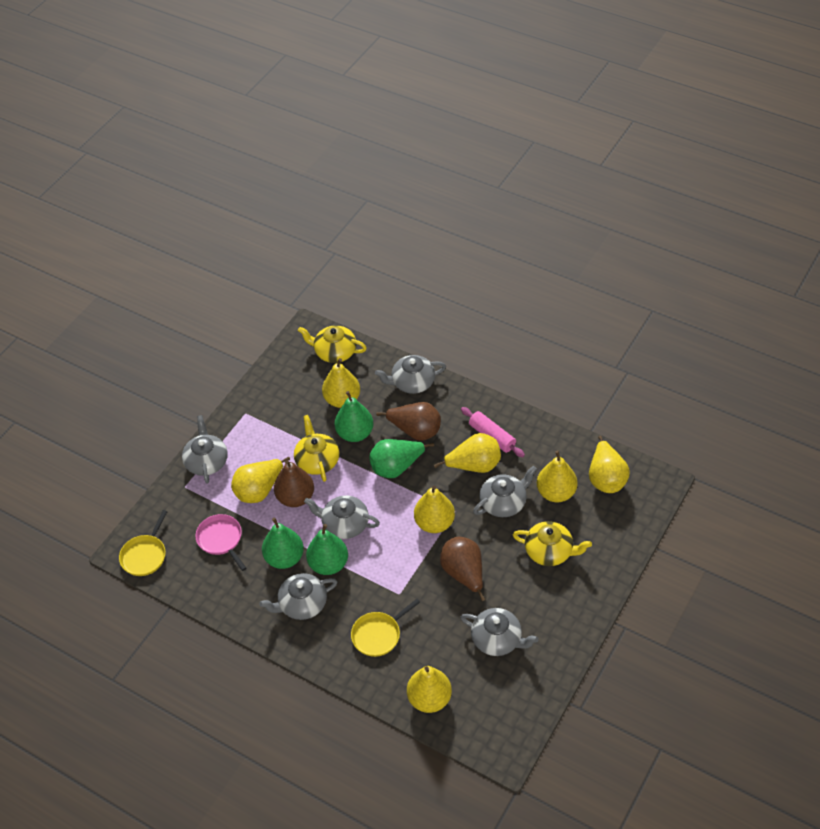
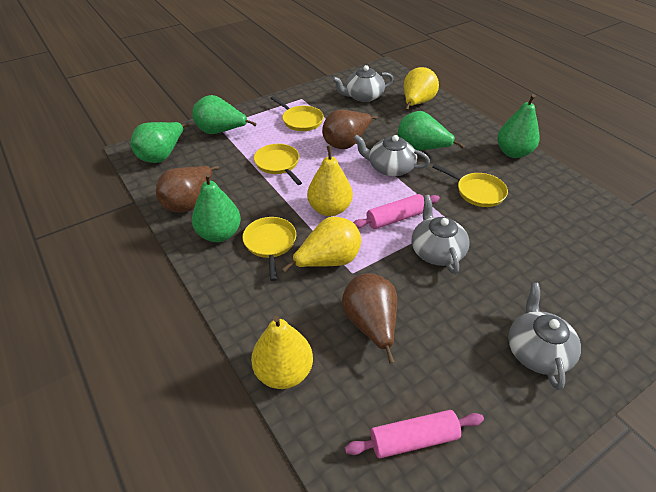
green pear: [262,518,304,569] [306,524,348,575] [334,391,374,442] [369,439,434,478] = 4 -> [131,122,190,163] [192,95,257,134] [192,173,241,242] [398,111,465,151] [497,94,540,158] = 5
grey teapot: [182,415,228,483] [259,573,337,620] [304,495,380,539] [375,355,446,394] [460,608,539,656] [473,466,537,517] = 6 -> [332,65,394,102] [353,135,430,177] [412,195,470,274] [508,283,581,390] = 4
pink pan: [195,514,246,571] = 1 -> none = 0
pink rolling pin: [461,407,525,457] = 1 -> [345,410,484,458] [353,194,440,229] = 2
yellow pan: [119,510,167,576] [351,599,420,657] = 2 -> [242,217,296,281] [254,144,302,185] [270,96,324,131] [432,164,508,207] = 4
yellow pear: [231,457,290,503] [322,358,360,408] [407,666,452,713] [414,486,455,533] [434,433,501,473] [537,450,578,503] [589,436,630,493] = 7 -> [251,315,313,389] [282,217,361,272] [307,145,353,216] [404,67,439,111] = 4
yellow teapot: [294,415,339,482] [298,325,367,363] [513,521,592,566] = 3 -> none = 0

